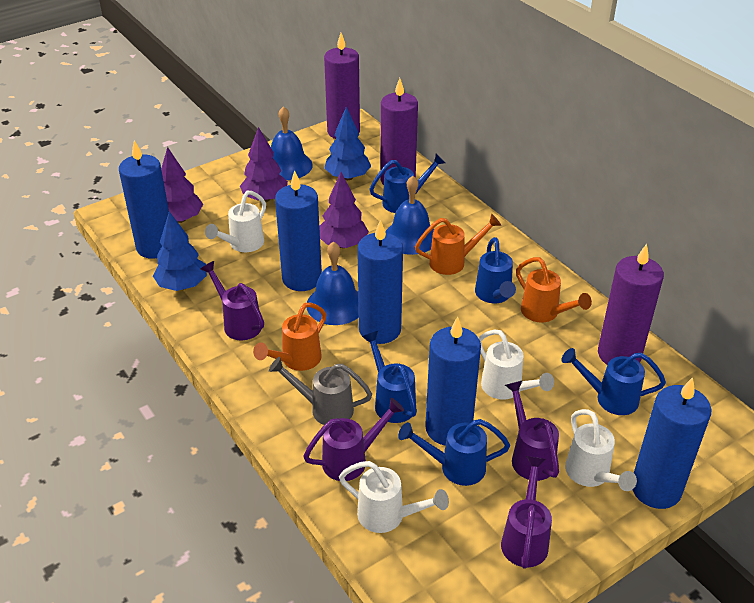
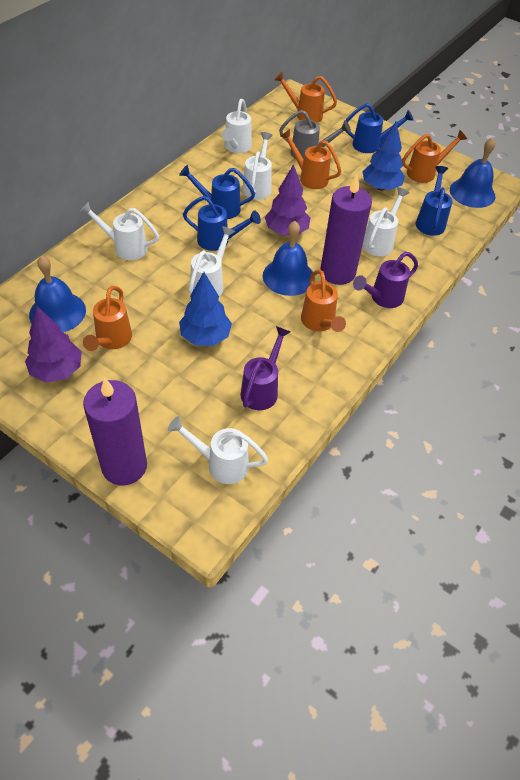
blue candle: [119,140,169,259] [275,170,322,291] [357,220,403,344] [425,317,481,446] [632,377,711,509] = 5 -> none = 0
blue watering can: [362,331,417,423] [369,154,445,213] [398,419,510,486] [475,237,516,303] [561,348,666,415] = 5 -> [179,165,255,219] [183,196,261,251] [345,103,414,153] [416,166,453,236] = 4
orange watering can: [253,302,327,371] [415,214,501,275] [516,257,592,323] = 3 -> [83,286,132,351] [274,71,337,123] [280,129,341,189] [301,270,346,332] [402,130,467,183] = 5
purple candle: [324,33,360,139] [381,78,418,185] [598,244,664,364] = 3 -> [83,377,147,485] [320,175,372,285] = 2
purple tree: [161,147,203,223] [240,127,288,202] [319,172,369,248] = 3 -> [25,306,82,383] [265,164,310,235] = 2
purple watering can: [200,261,264,340] [303,398,404,481] [501,456,552,569] [505,381,559,481] = 4 -> [240,326,290,410] [353,252,418,308] = 2
white watering can: [205,191,266,252] [339,461,449,533] [479,329,554,400] [565,409,637,491] = 4 -> [79,202,159,260] [168,416,269,484] [189,226,235,297] [222,99,252,153] [242,132,273,200] [362,187,409,256] = 6

